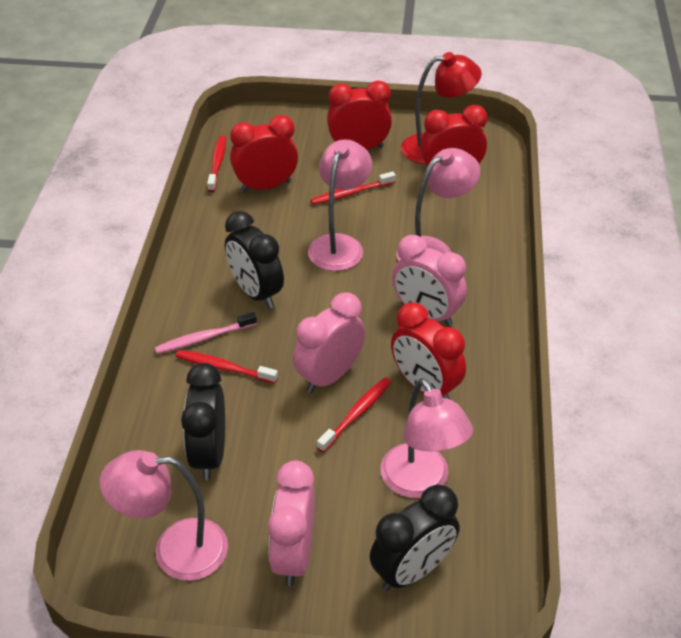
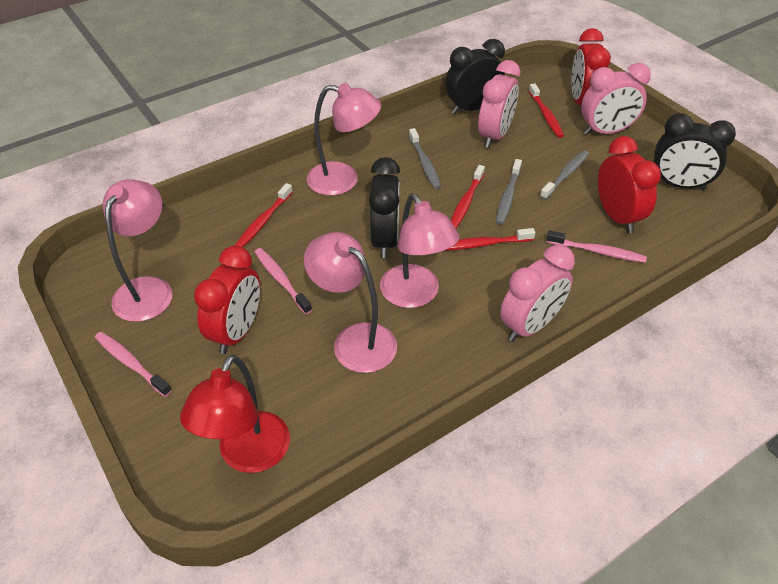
grey toothbrush: none = 0 -> [409,128,441,189] [496,159,522,225] [540,150,589,200] = 3
pink toothbrush: [155,312,257,354] = 1 -> [95,332,172,397] [255,248,312,314] [547,230,647,263] = 3
red clock: [230,115,298,192] [327,81,392,150] [391,302,466,399] [420,105,488,167] = 4 -> [194,246,260,354] [571,28,611,105] [598,136,661,233] = 3

